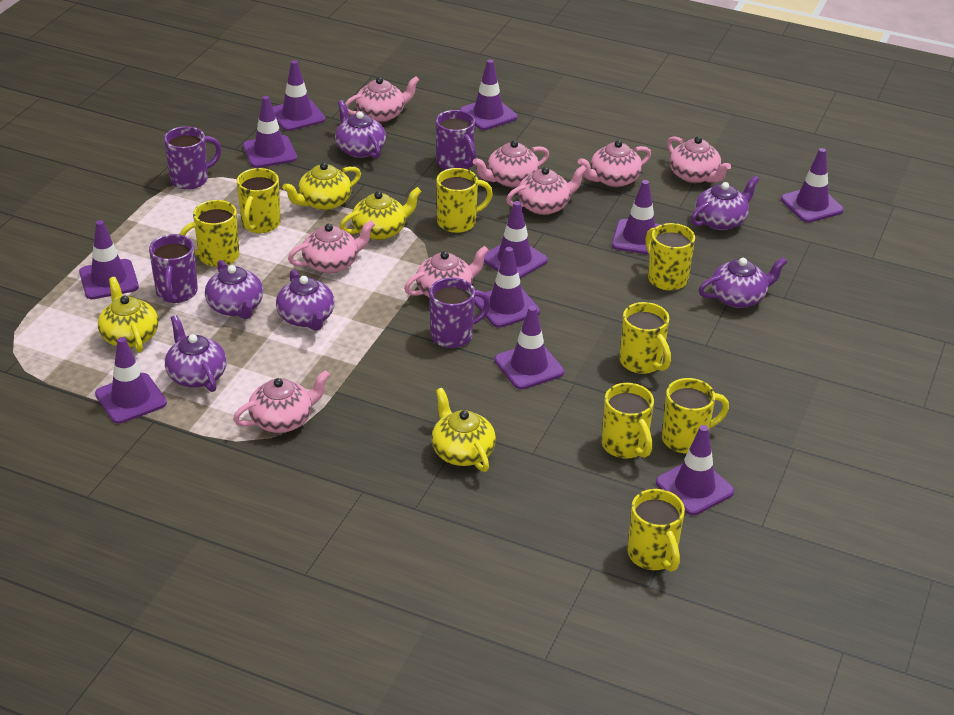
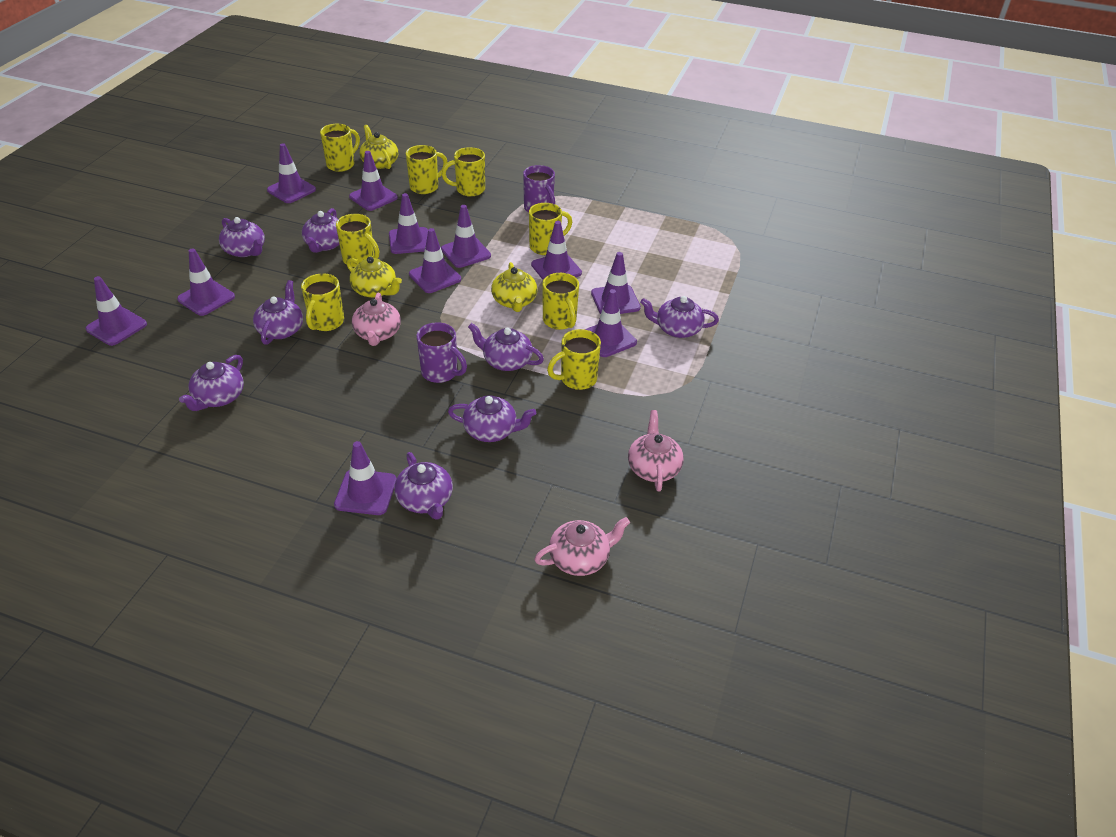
pink teapot: [233,370,330,433] [288,220,375,273] [345,76,420,122] [404,246,489,297] [473,140,549,187] [506,165,587,215] [578,140,651,187] [667,136,731,183] = 8 -> [352,292,401,346] [534,517,630,576] [628,410,684,492] = 3
purple mug: [149,234,198,303] [164,126,222,190] [429,277,491,348] [436,110,476,170] = 4 -> [416,322,467,383] [523,165,555,213] = 2
purple teapot: [165,315,227,392] [205,260,263,319] [276,270,335,331] [335,100,386,159] [691,176,759,230] [699,257,787,308] = 6 -> [179,355,244,411] [219,217,265,257] [253,280,303,345] [302,208,340,253] [394,452,453,520] [448,395,536,442] [468,323,544,371] [640,296,719,338] = 8
yellow teapot: [98,277,159,353] [282,162,361,210] [340,187,422,240] [431,388,496,472] = 4 -> [347,257,402,298] [359,125,399,169] [491,262,537,312] = 3

